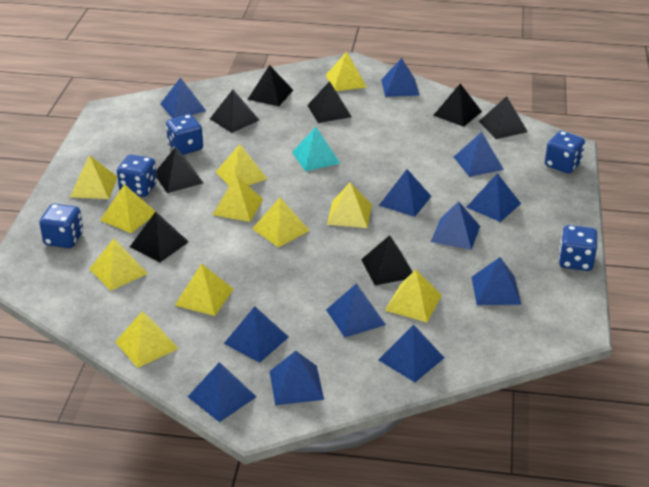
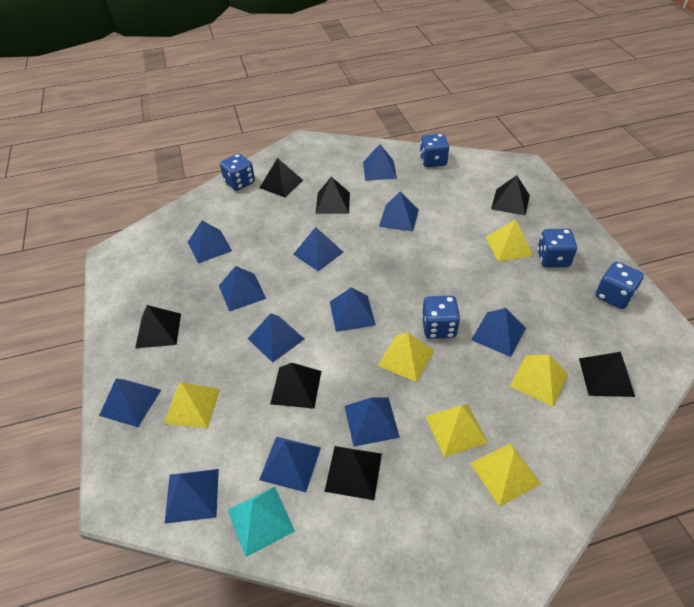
black pyramid: [130,212,189,262] [156,147,203,193] [210,90,259,133] [247,65,293,106] [307,81,352,123] [361,235,412,285] [433,84,482,127] [479,96,528,139] = 8 -> [135,305,181,348] [260,158,303,197] [270,363,321,409] [316,177,350,214] [324,446,382,500] [491,175,530,216] [579,352,635,397] = 7
yellow pyramid: [70,155,117,199] [89,238,148,291] [100,184,156,233] [115,311,179,368] [175,263,233,316] [212,175,263,222] [216,144,268,186] [252,198,310,248] [326,52,367,91] [327,182,372,228] [385,269,442,322] = 11 -> [164,382,220,428] [377,332,434,382] [425,403,488,457] [470,443,541,507] [486,219,533,261] [510,355,568,406] = 6

